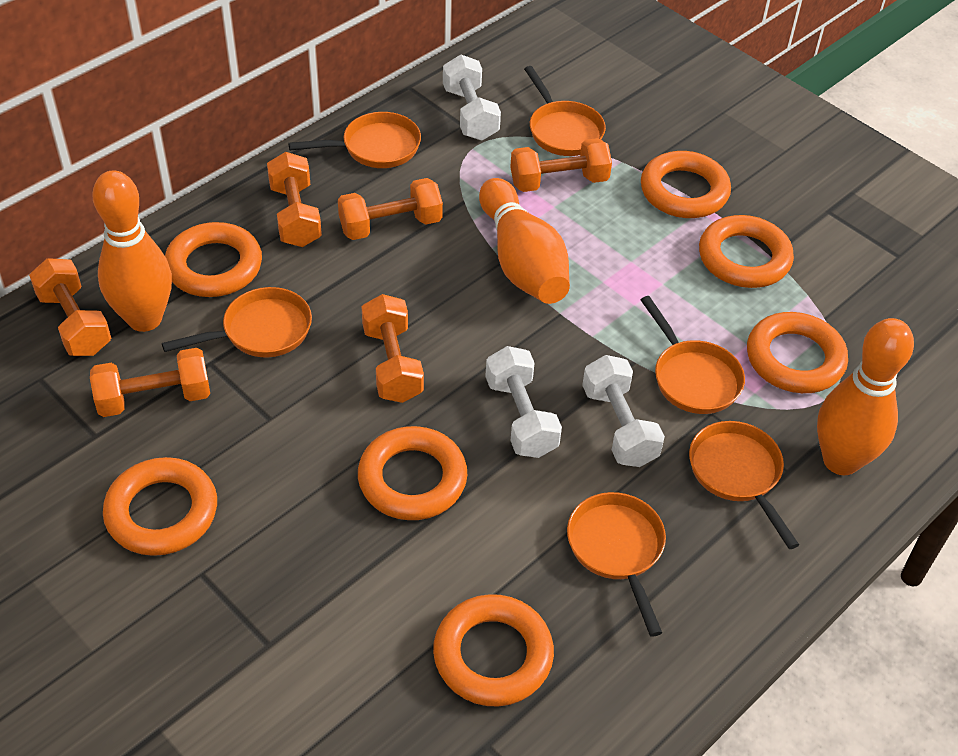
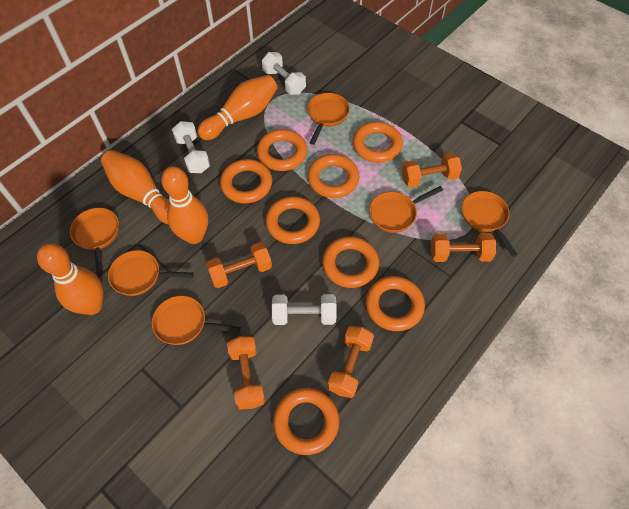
orange bowling pin: [92,171,172,332] [479,178,570,304] [817,318,914,475] = 3 -> [37,243,103,315] [101,150,170,224] [161,166,208,244] [197,75,278,140] = 4
orange dumbbell: [29,258,111,356] [90,348,210,417] [267,152,322,247] [338,178,443,240] [362,294,424,403] [510,138,612,192] = 6 -> [206,242,272,288] [227,336,265,410] [328,326,374,398] [402,153,462,188] [431,233,496,262] = 5
orange ring: [103,457,217,556] [165,222,262,297] [358,426,467,520] [433,594,554,706] [641,151,731,218] [699,215,794,288] [747,312,848,393] = 7 -> [220,159,272,204] [257,129,307,171] [265,196,320,244] [273,388,339,455] [307,154,359,198] [322,237,379,288] [353,122,403,163] [365,276,425,331] = 8

